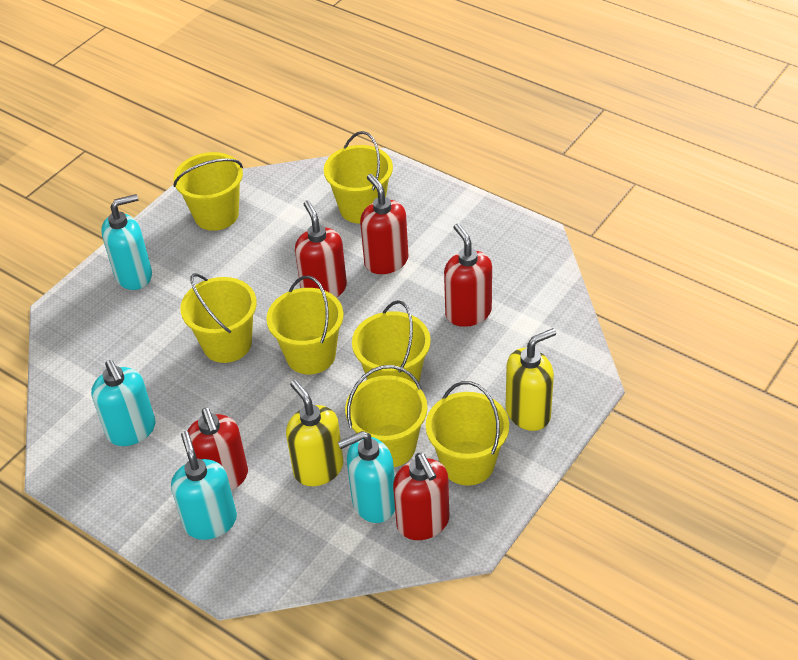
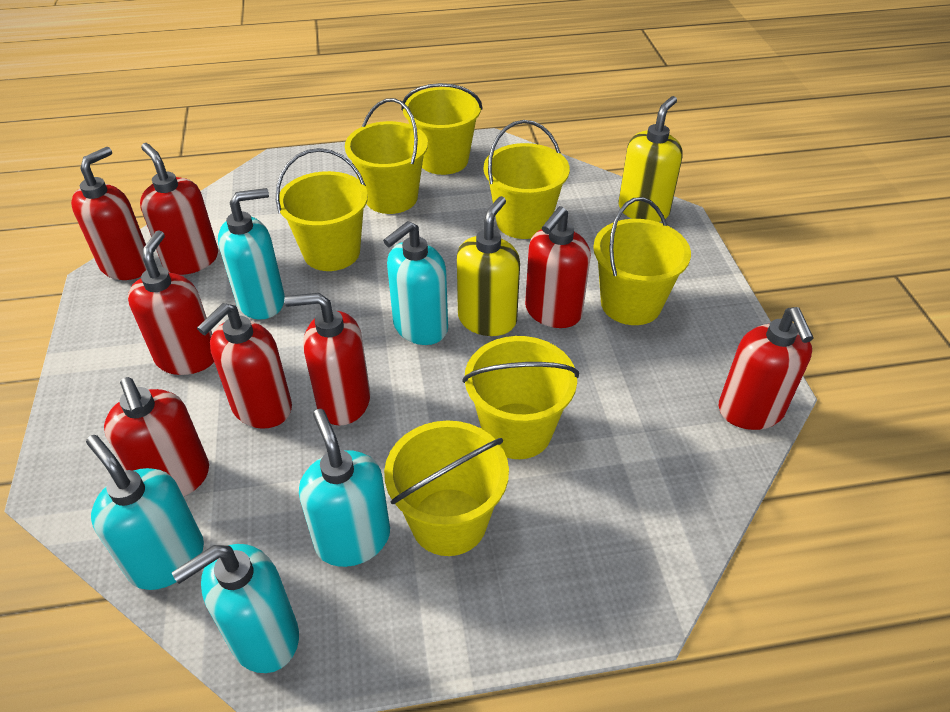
red soap dispenser: [187,408,248,491] [295,200,347,298] [360,174,408,274] [393,453,450,540] [444,223,492,327] = 5 -> [71,147,147,280] [104,377,209,497] [128,230,214,375] [140,143,218,275] [197,303,292,429] [284,293,370,426] [525,206,591,328] [719,307,814,430] = 8
turquoise soap dispenser: [91,360,156,446] [101,194,152,290] [171,431,237,540] [338,431,395,523] = 4 -> [86,435,204,590] [172,544,299,673] [218,188,285,319] [299,409,390,567] [383,221,448,345] = 5

